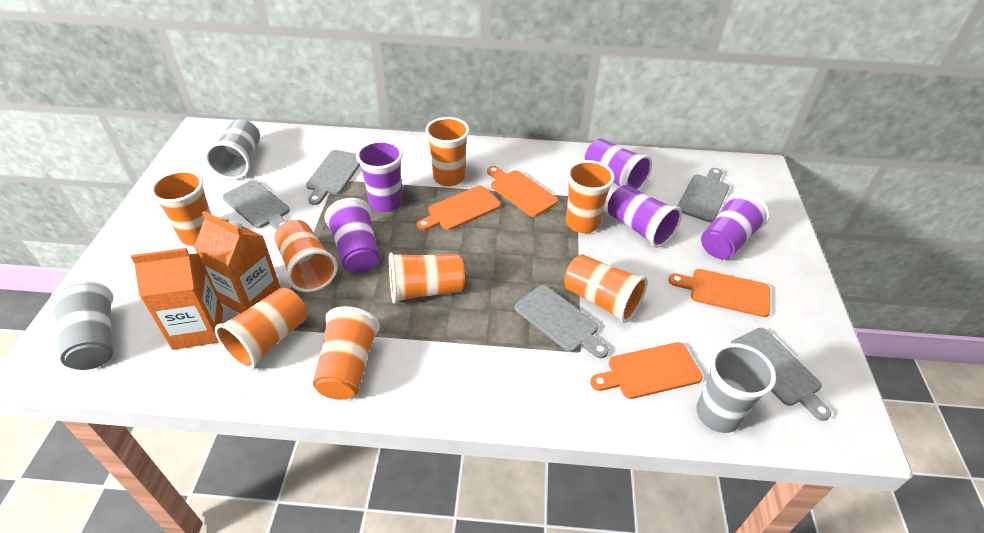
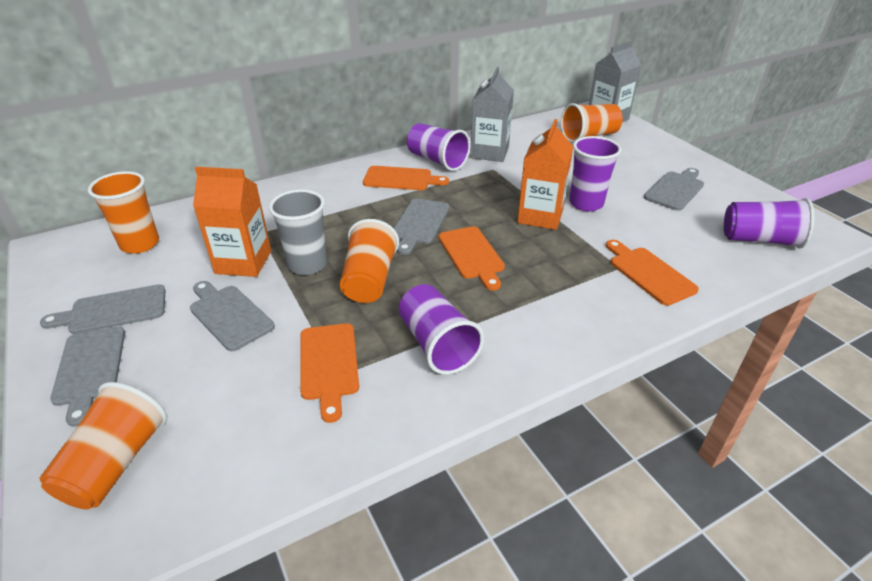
grey carton: none = 0 -> [470,67,514,162] [589,41,641,122] = 2
grey cup: [49,281,113,370] [205,119,260,180] [696,343,776,433] = 3 -> [269,189,327,275] = 1
orange cup: [151,170,211,246] [215,287,307,370] [274,220,338,292] [313,306,380,400] [389,253,465,303] [425,117,469,186] [564,254,648,323] [566,160,615,233] = 8 -> [39,382,167,509] [88,171,159,254] [340,219,399,303] [561,103,623,143] = 4
purple cup: [324,198,380,273] [356,140,403,212] [585,139,652,191] [608,185,682,248] [701,191,770,259] = 5 -> [399,284,484,375] [407,123,471,171] [569,136,622,211] [724,198,814,248] = 4

